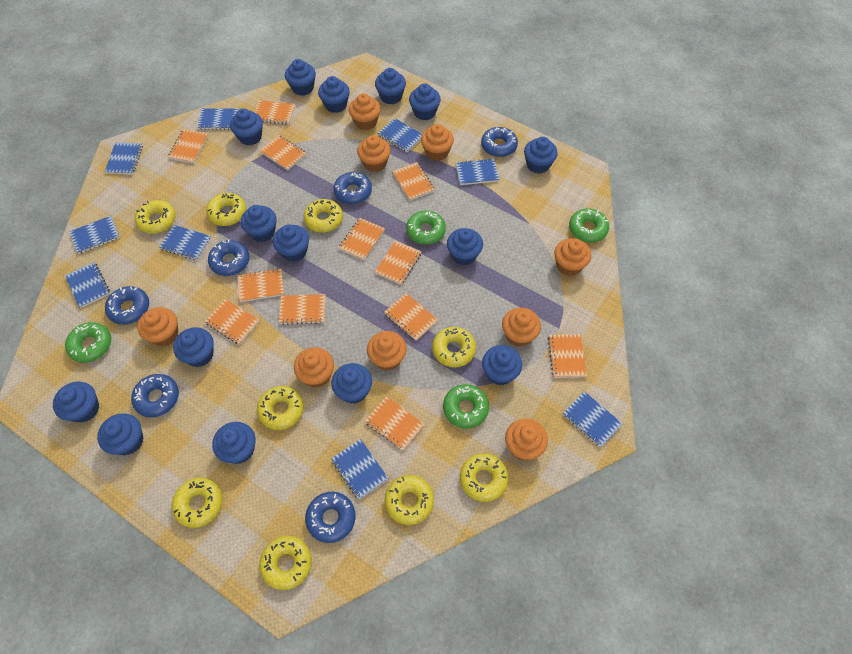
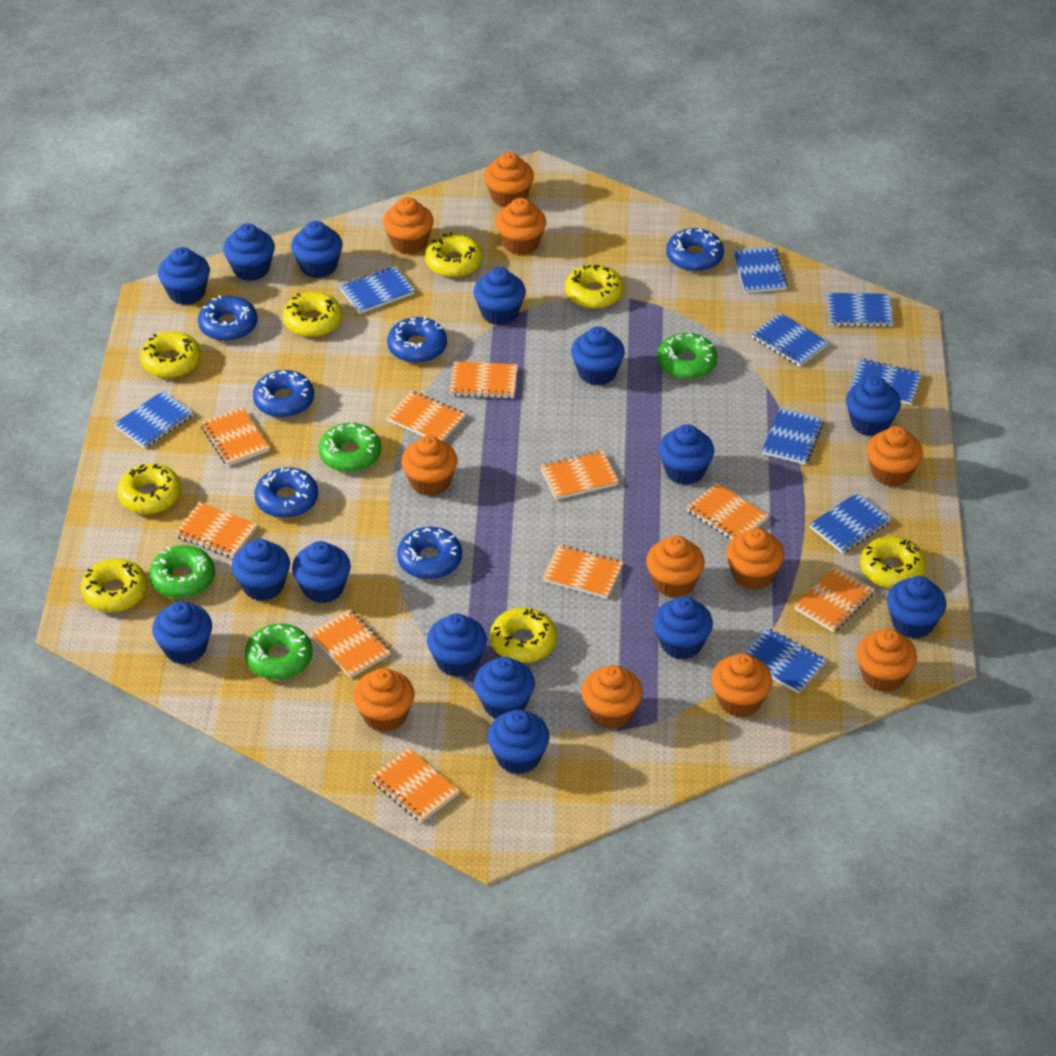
orange cupcake: [137,307,178,346] [294,347,334,388] [349,93,381,130] [357,135,391,172] [367,331,407,371] [421,124,454,161] [502,308,541,347] [505,419,548,460] [554,238,591,276] = 9 -> [353,668,414,732] [383,197,434,254] [401,435,457,496] [484,152,534,208] [496,198,546,255] [581,665,643,729] [646,536,705,598] [711,653,772,717] [726,528,784,590] [856,629,917,692] [867,426,923,487] = 11
orange notebook: [168,129,209,163] [204,299,260,345] [237,268,284,302] [255,100,295,125] [259,135,306,170] [279,294,326,325] [339,218,385,260] [365,396,424,451] [375,240,422,285] [384,293,438,341] [392,162,435,201] [548,334,587,378] = 12 -> [175,502,258,558] [201,407,269,466] [309,609,391,678] [371,748,460,823] [386,390,466,442] [450,361,518,399] [540,450,619,500] [542,545,624,599] [686,483,769,540] [794,566,875,632] = 10
yellow donut: [135,200,176,234] [172,478,223,528] [206,193,246,226] [257,386,304,430] [259,536,312,590] [303,199,343,233] [385,475,434,525] [432,327,476,367] [460,453,508,502] = 9 -> [81,558,147,612] [117,464,181,514] [140,331,201,378] [283,292,342,337] [425,232,483,278] [490,607,557,663] [565,264,623,309] [860,536,926,589] = 8

